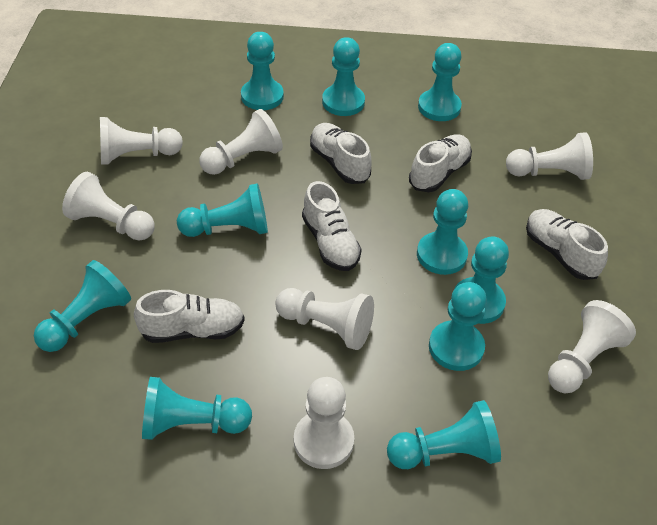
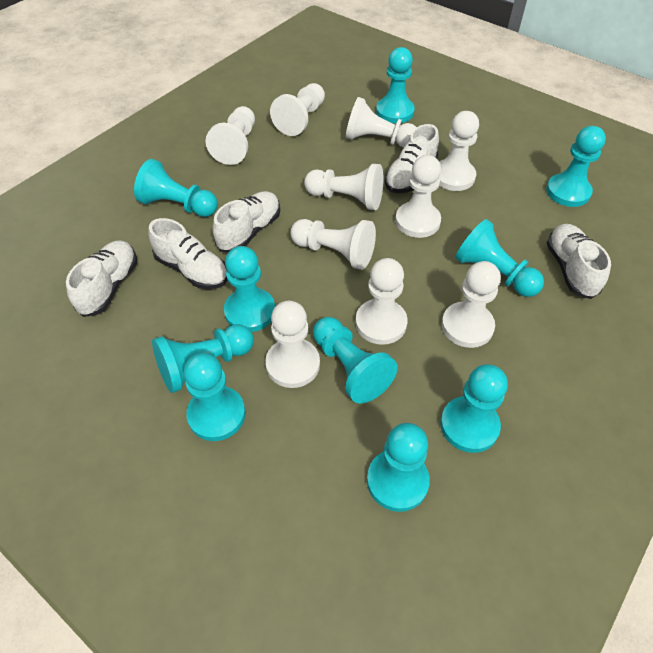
white pawn: [62,172,154,241] [100,117,183,165] [199,109,283,175] [275,288,374,350] [294,377,354,469] [506,132,593,180] [548,300,636,393] = 7 -> [206,106,255,165] [265,301,320,388] [270,83,325,136] [290,219,376,270] [304,164,383,210] [346,97,417,148] [355,258,408,345] [395,155,441,238] [439,111,479,191] [441,261,501,348] = 10

